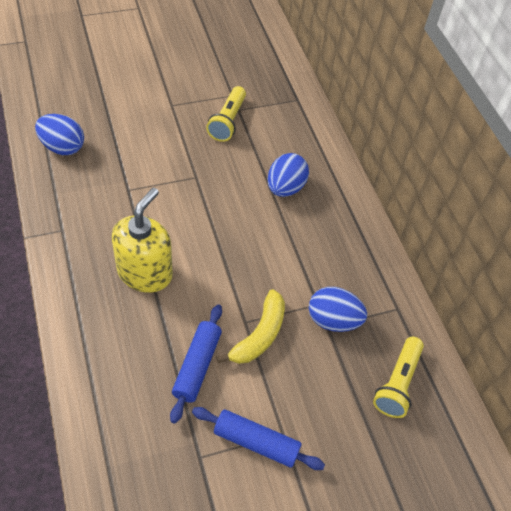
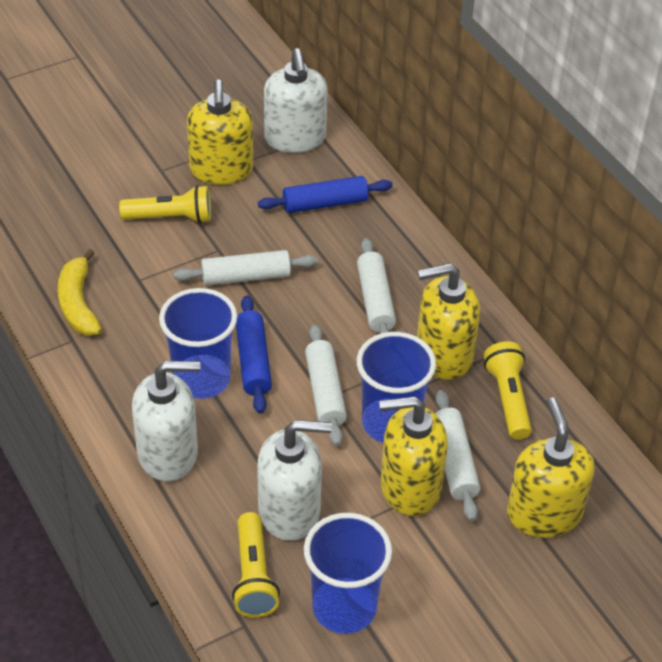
blue cup: none = 0 -> [159,288,237,399] [304,513,392,634] [357,332,436,443] = 3
blue egg: [35,114,84,155] [268,153,309,197] [309,287,367,332] = 3 -> none = 0
white rolling pin: none = 0 -> [174,250,318,286] [305,324,347,446] [357,238,396,334] [435,390,480,521] = 4
white soap dispenser: none = 0 -> [132,361,200,481] [257,420,332,541] [264,48,328,153] = 3
yellow flashlight: [206,86,246,142] [373,337,424,418] = 2 -> [119,185,211,223] [232,512,280,618] [484,341,532,440] = 3
yellow soap dispenser: [111,188,173,293] = 1 -> [187,80,253,185] [379,396,448,516] [417,263,480,380] [507,397,595,538] = 4

